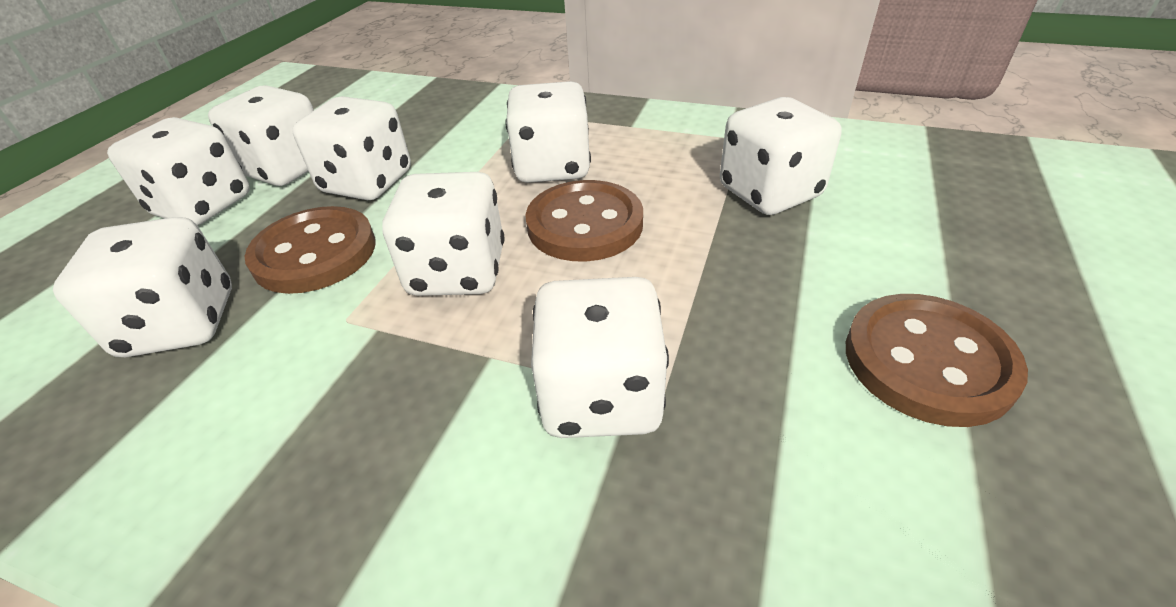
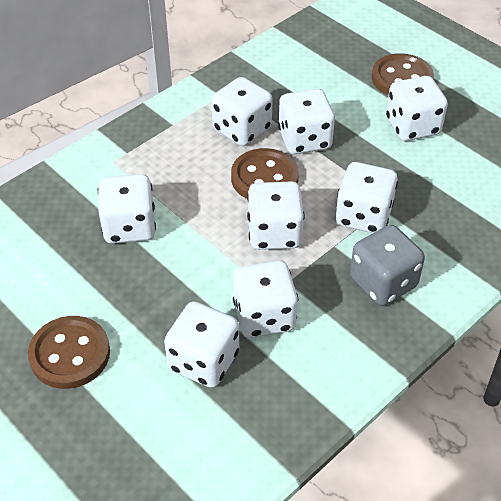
grey dice: none = 0 -> [350,225,425,306] = 1

